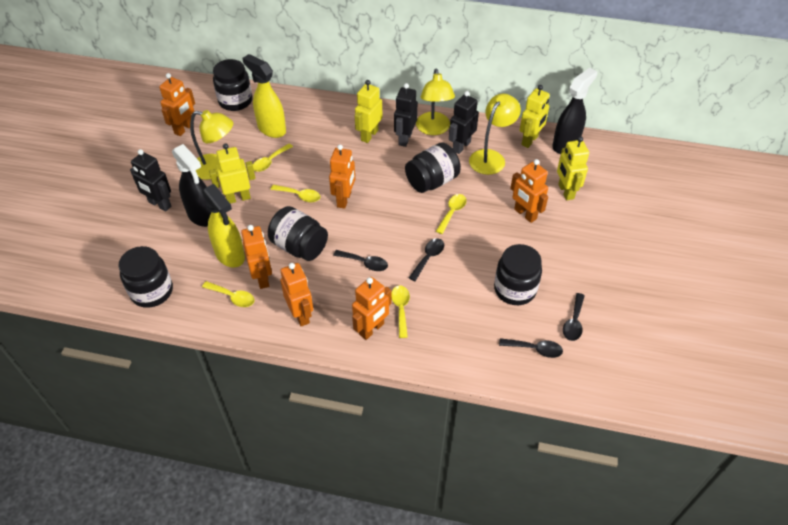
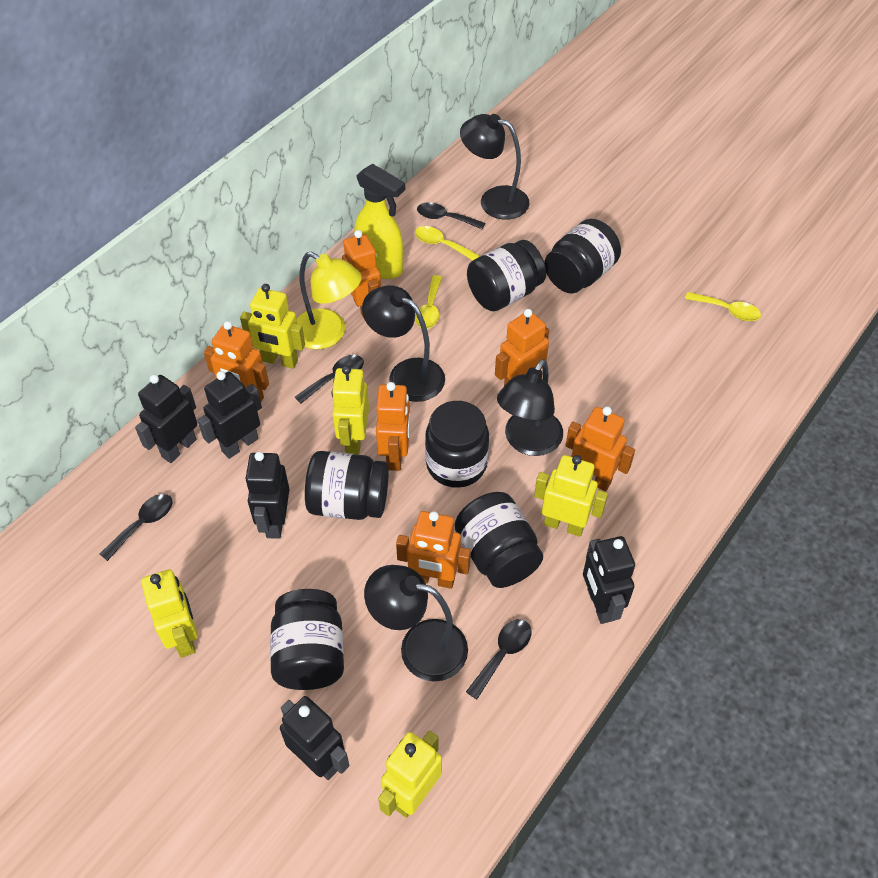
black jar: [119,246,173,308] [213,59,252,111] [268,206,328,261] [405,142,461,193] [494,244,542,305] = 5 -> [270,589,344,690] [305,451,388,520] [425,401,489,488] [454,492,543,588] [467,240,546,311] [544,219,621,294] = 6
black lamp: none = 0 -> [362,285,445,402] [364,565,468,682] [460,114,530,220] [497,359,563,456] = 4
black robot: [130,149,171,211] [394,83,418,147] [449,91,479,154] = 3 -> [135,375,197,463] [197,371,262,459] [245,452,290,539] [280,696,349,780] [583,536,635,624] = 5
black spray bottle: [172,144,211,227] [552,68,597,154] = 2 -> none = 0
yellow lamp: [190,110,233,180] [416,69,455,135] [469,94,521,175] = 3 -> [296,252,362,350] = 1
yellow robot: [209,143,256,204] [355,80,382,143] [520,85,550,148] [557,136,589,200] = 4 -> [141,569,198,657] [240,284,305,369] [331,365,369,455] [378,730,442,818] [534,455,608,537] = 5
yellow spoon: [202,281,255,307] [253,144,293,172] [270,185,321,202] [392,285,410,338] [436,194,467,234] = 5 -> [415,226,480,260] [415,275,442,329] [685,292,761,321] = 3
yellow spray bottle: [202,184,245,268] [242,54,286,138] = 2 -> [354,164,405,279] = 1

